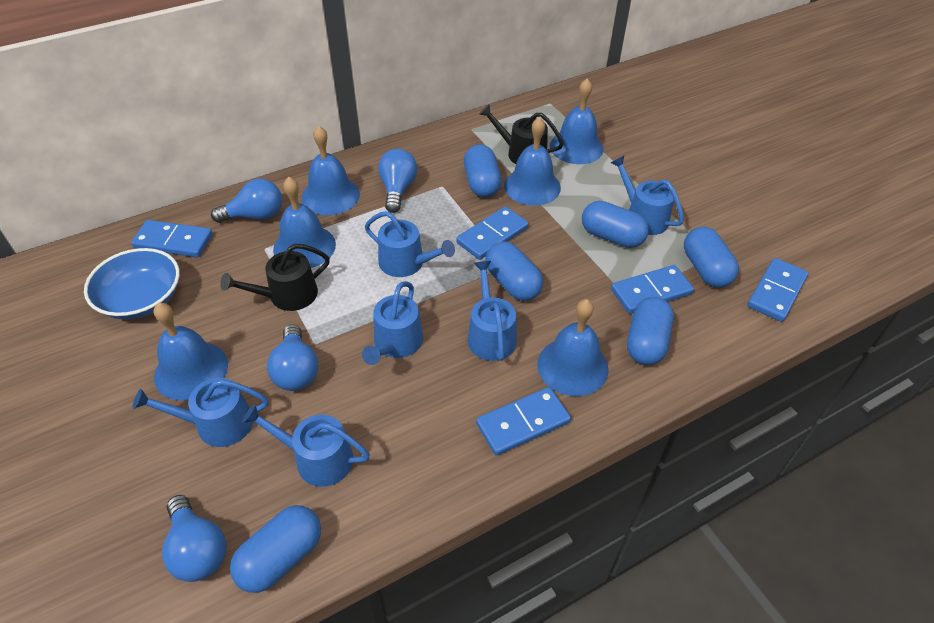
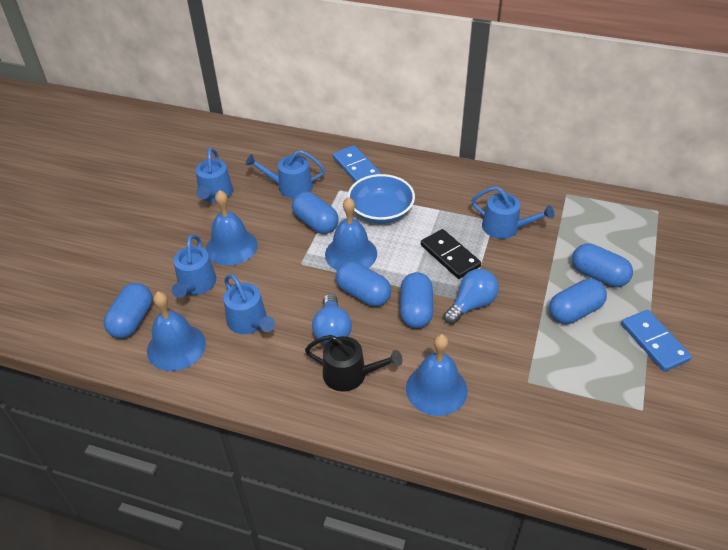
black domino: none = 0 -> [421,229,481,279] = 1
black watering can: [220,244,330,311] [479,104,564,164] = 2 -> [305,335,403,392] = 1
blue bell: [154,303,228,401] [273,177,336,268] [302,126,360,215] [504,117,561,206] [537,299,609,396] [550,79,603,164] = 6 -> [147,292,206,371] [206,190,257,265] [325,197,377,270] [406,334,468,416] = 4
blue domino: [131,220,213,257] [456,206,529,260] [476,387,571,456] [611,265,694,314] [747,258,808,322] = 5 -> [333,145,381,182] [621,310,692,372] = 2
blue light bulb: [162,495,226,582] [211,179,282,223] [267,324,318,391] [378,149,417,213] = 4 -> [312,294,352,345] [444,269,499,324] = 2
blue watering can: [133,378,268,447] [242,404,370,487] [362,281,423,365] [365,211,455,277] [468,261,517,361] [611,156,684,235] = 6 -> [172,235,216,298] [196,148,233,202] [224,274,275,334] [245,150,325,198] [471,186,554,239] = 5

